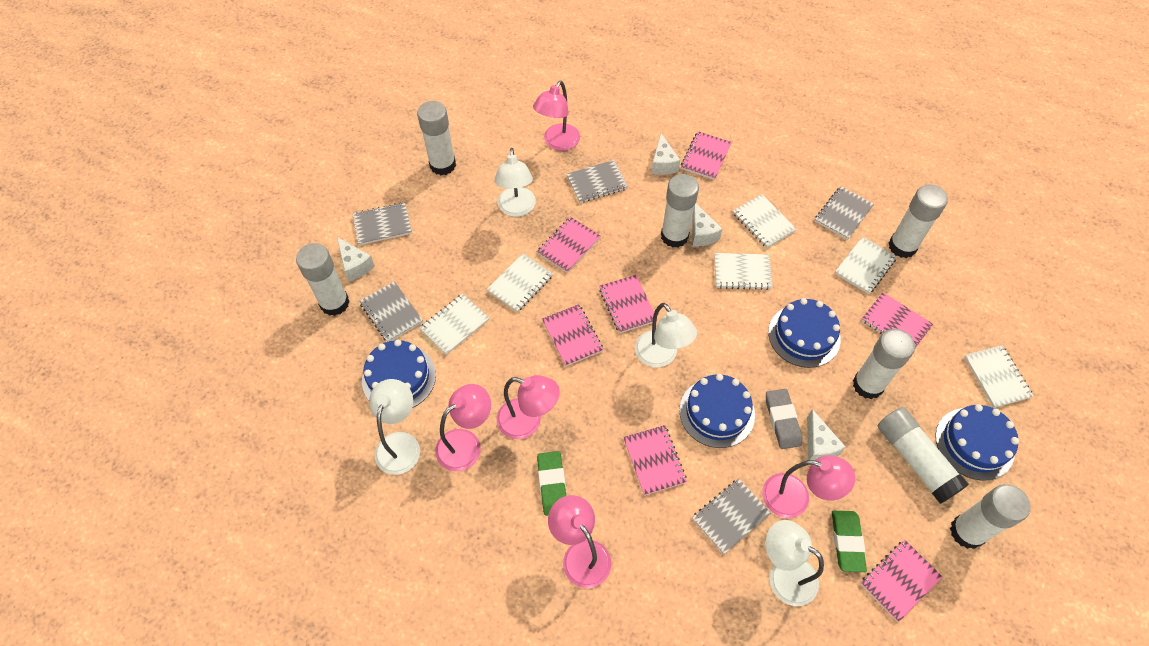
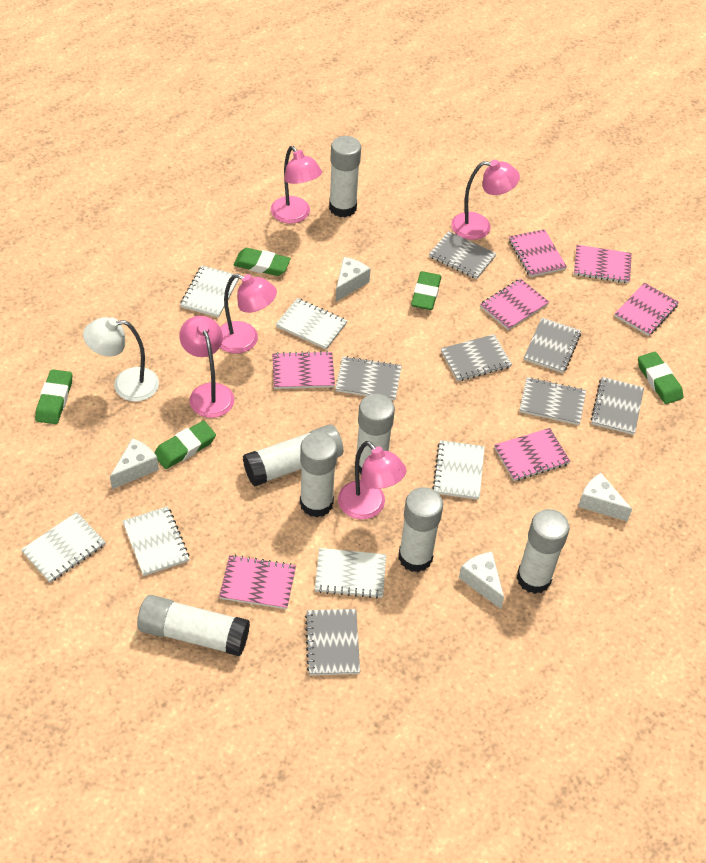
blue cake: [362,340,436,408] [679,374,755,448] [768,298,841,368] [935,404,1019,481] = 4 -> none = 0
green eraser: [537,451,566,516] [832,511,867,572] = 2 -> [35,369,72,424] [154,421,216,469] [233,248,291,276] [411,271,441,310] [638,352,683,404] = 5
grey eraser: [766,389,802,449] = 1 -> none = 0
grey notebook: [352,202,412,245] [359,281,423,342] [566,160,628,203] [692,478,771,554] [815,186,874,240] = 5 -> [305,609,360,675] [335,356,402,400] [429,231,496,279] [441,334,512,381] [519,377,586,425] [524,318,581,373] [591,377,644,435] = 7
white lamp: [369,379,420,475] [494,148,536,217] [635,303,697,367] [766,520,824,606] = 4 -> [83,317,159,402] = 1

